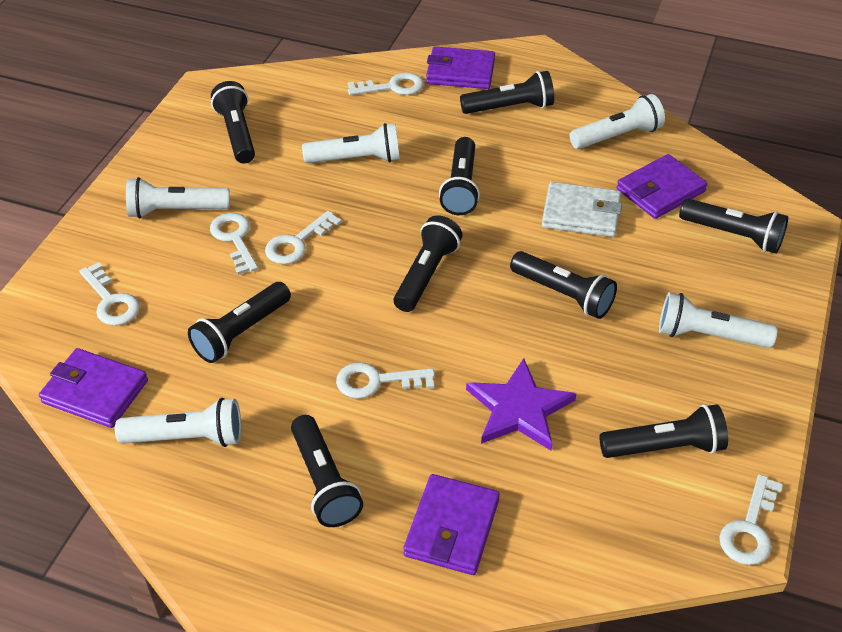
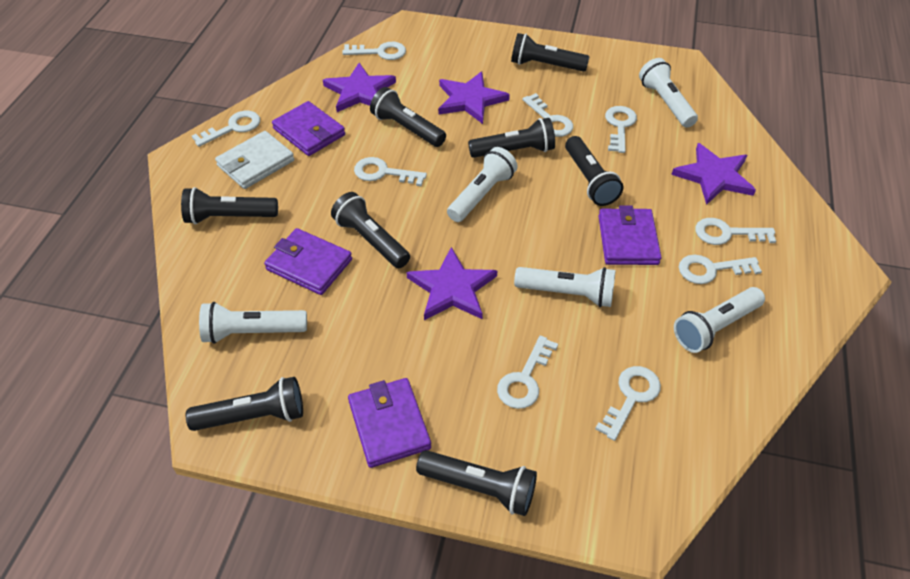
black flashlight: [188,282,291,363] [211,81,255,164] [291,415,363,527] [394,215,462,312] [439,137,480,215] [460,71,554,114] [510,251,617,319] [599,404,728,458] [679,198,788,253] = 9 -> [181,187,278,224] [186,377,303,431] [331,192,410,268] [370,87,446,147] [416,450,537,516] [468,118,555,158] [511,33,589,72] [565,136,623,206] = 8
purple star: [466,358,576,450] = 1 -> [323,63,396,112] [406,247,497,320] [438,71,510,124] [671,143,756,205] = 4
white key: [79,262,140,326] [210,213,258,275] [265,211,342,264] [336,362,435,399] [348,72,424,95] [719,474,783,565] = 6 -> [192,111,260,147] [342,42,406,60] [354,157,427,186] [497,336,558,409] [522,93,573,137] [595,366,661,441] [605,106,637,153] [679,255,762,284] [695,218,776,245] = 9

